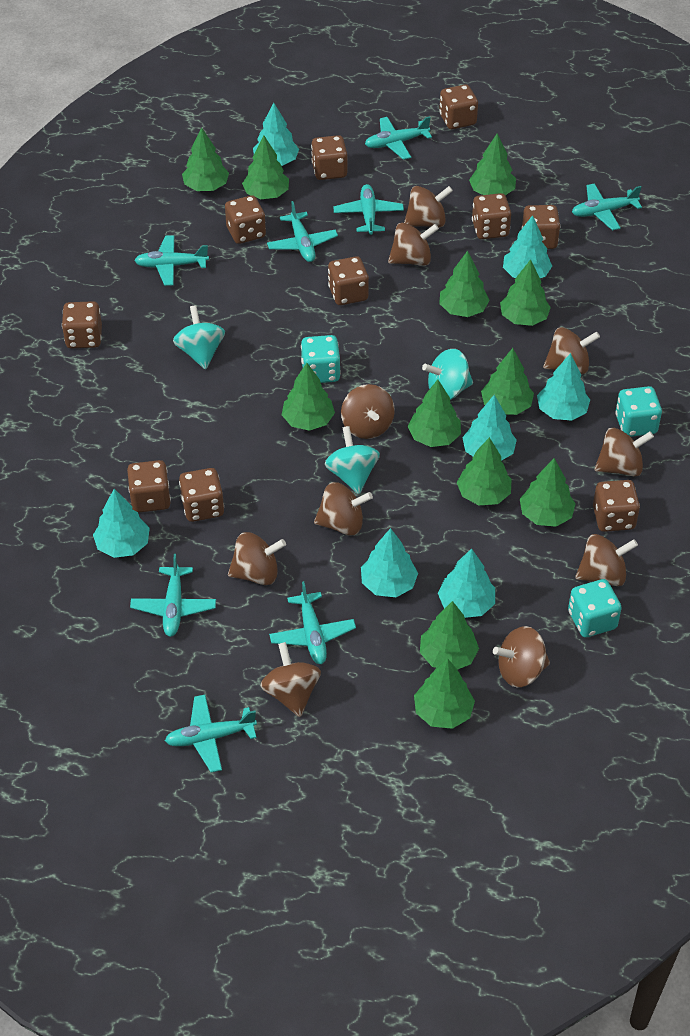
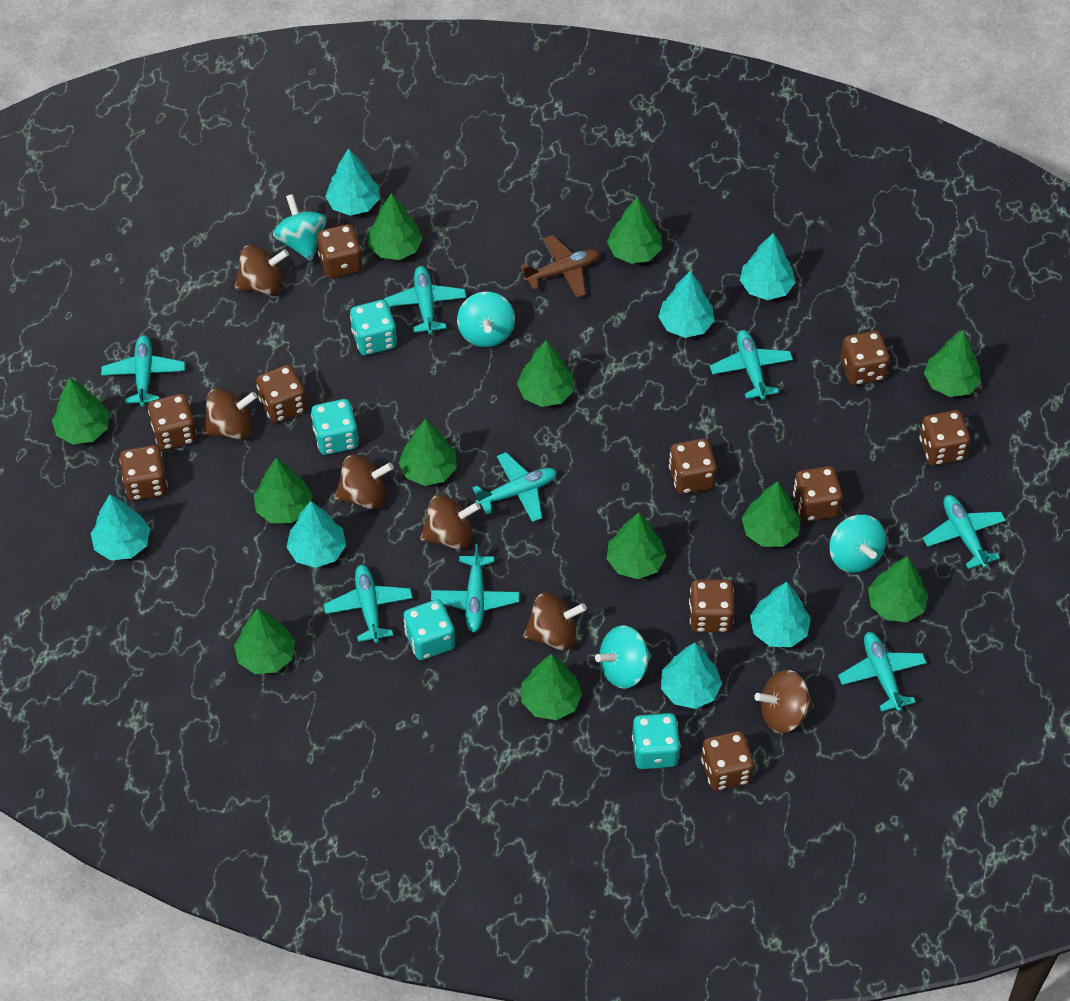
brown plane: none = 0 -> [520,235,600,298] = 1
brown spinning top: [228,532,286,585] [260,642,321,717] [314,482,373,535] [341,384,395,439] [388,223,439,266] [404,186,453,227] [493,626,550,687] [543,327,600,374] [575,534,638,586] [594,428,654,477] = 10 -> [202,388,257,440] [235,245,289,295] [335,455,393,509] [420,495,480,550] [523,593,587,650] [754,670,814,733] = 6
turquoise dice: [301,335,341,383] [568,579,622,637] [616,386,662,437] = 3 -> [311,399,359,455] [350,300,397,355] [403,599,455,660] [632,713,680,769] = 4
turquoise spinning top: [173,305,225,369] [325,426,380,494] [422,349,473,400] = 3 -> [273,194,327,261] [457,292,515,347] [595,625,652,689] [829,515,886,573] = 4

